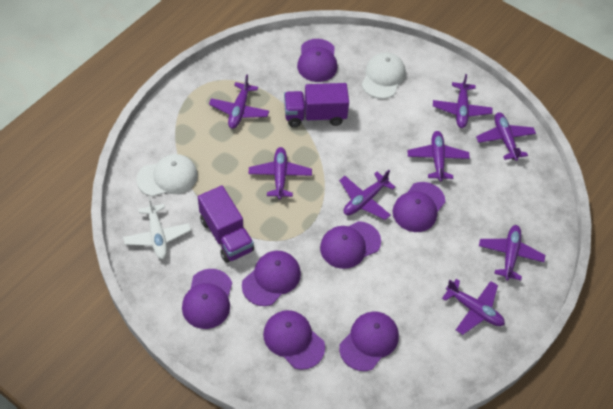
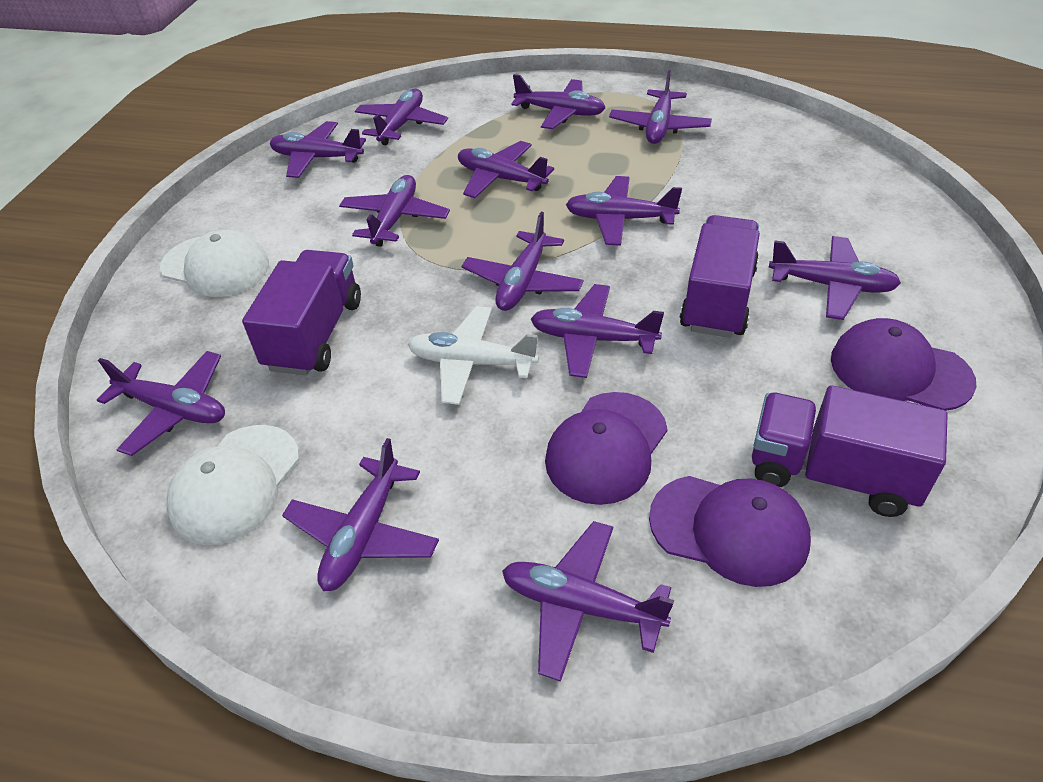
purple cap: [182,269,232,329] [242,251,301,306] [263,310,325,370] [297,39,338,82] [320,221,381,269] [339,311,399,371] [393,182,445,232] = 7 -> [545,392,668,505] [649,476,811,587] [831,318,976,411] = 3
purple plane: [209,75,269,129] [249,147,312,199] [339,170,395,220] [407,131,470,182] [433,74,493,128] [442,279,505,335] [476,112,536,161] [479,225,545,280] = 8 -> [97,351,225,456] [270,121,366,178] [282,438,439,591] [339,175,450,247] [355,89,448,145] [458,141,554,198] [461,212,584,311] [502,521,674,682] [511,74,606,129] [531,284,664,378] [566,176,682,246] [609,70,712,144] [769,236,901,320] = 13
purple truck: [198,186,254,263] [284,83,349,127] = 2 -> [242,250,361,375] [680,215,760,338] [752,386,948,517] = 3

